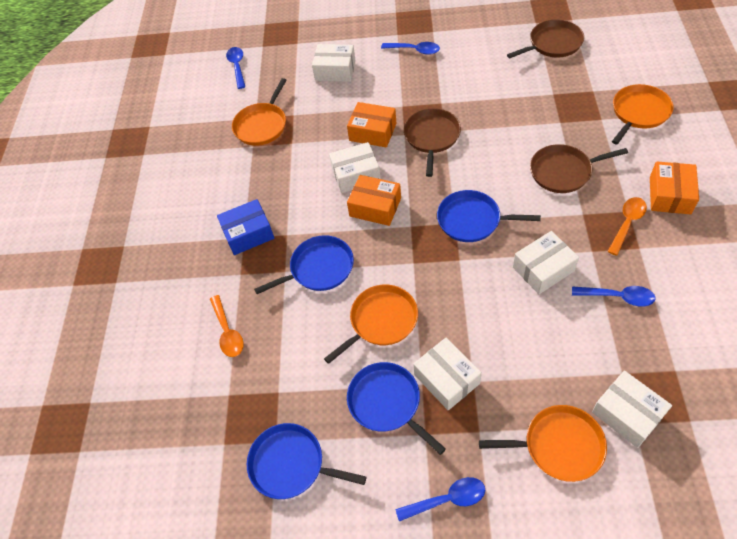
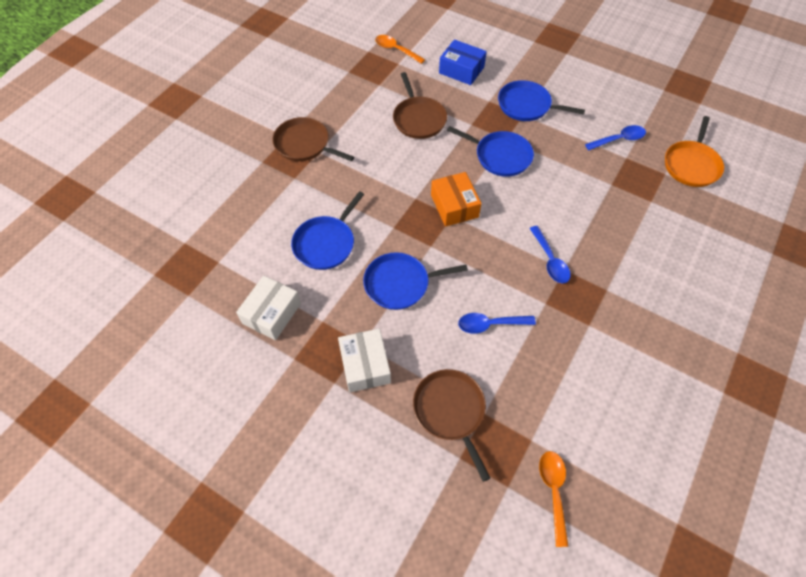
blue spoon: [226,47,245,89] [381,42,440,55] [396,477,485,522] [572,286,656,307] = 4 -> [458,313,536,334] [529,226,571,283] [585,125,646,150] = 3
orange box: [347,102,396,148] [347,175,401,226] [650,162,699,214] = 3 -> [431,172,481,227] = 1
orange pan: [232,78,287,146] [324,285,418,364] [479,405,607,482] [612,84,674,144] = 4 -> [665,116,724,187] = 1
white box: [312,44,355,82] [329,142,381,193] [413,338,482,410] [513,231,579,294] [592,371,672,448] = 5 -> [236,276,301,340] [338,329,391,392] = 2

